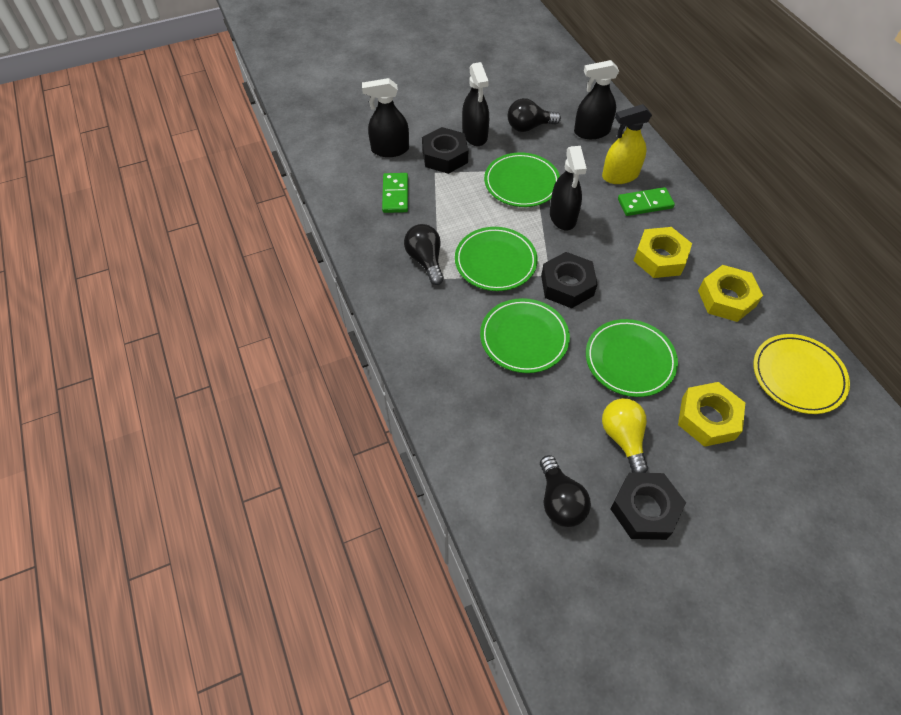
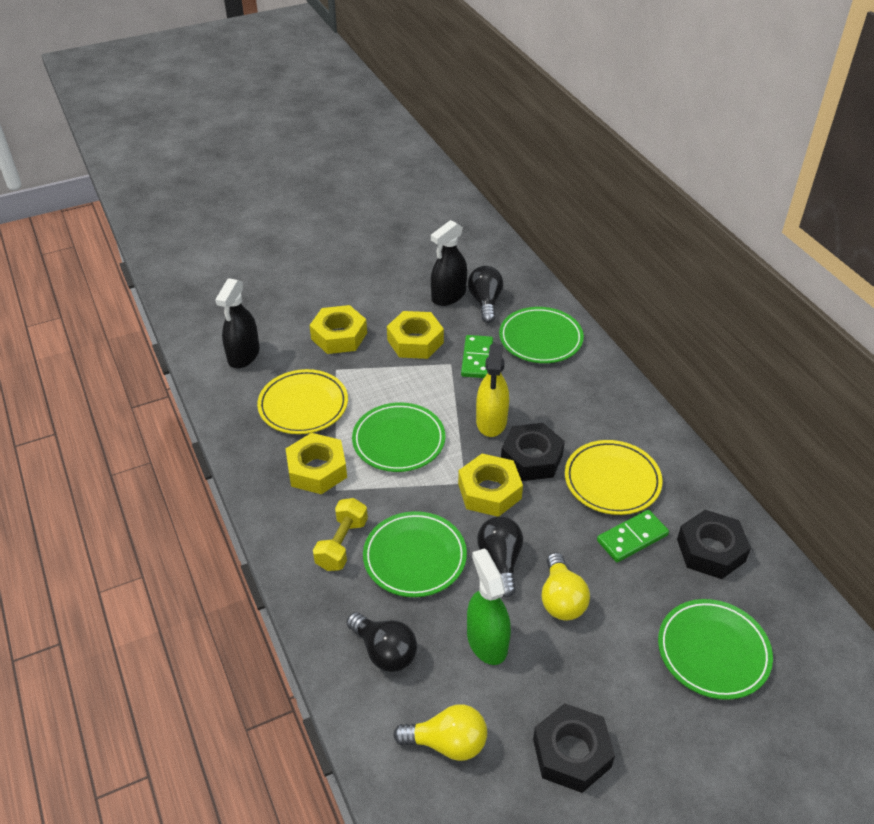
black spray bottle: [362,78,409,157] [462,62,489,146] [550,146,587,230] [574,60,619,139] = 4 -> [215,278,260,368] [431,220,467,306] = 2
green spray bottle: none = 0 -> [467,548,511,665] = 1
yellow dumbbell: none = 0 -> [313,498,368,571] = 1
yellow light bulb: [602,398,648,473] = 1 -> [393,704,487,761] [541,552,590,620] = 2
yellow nut: [633,227,692,278] [678,382,745,447] [698,265,763,322] = 3 -> [286,433,347,494] [309,305,367,354] [387,311,444,359] [458,454,523,517] = 4
yellow plate: [753,334,850,414] = 1 -> [257,369,348,434] [565,440,663,515] = 2

